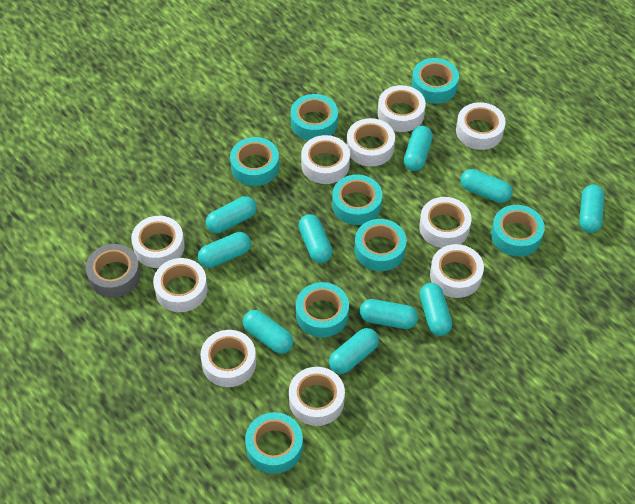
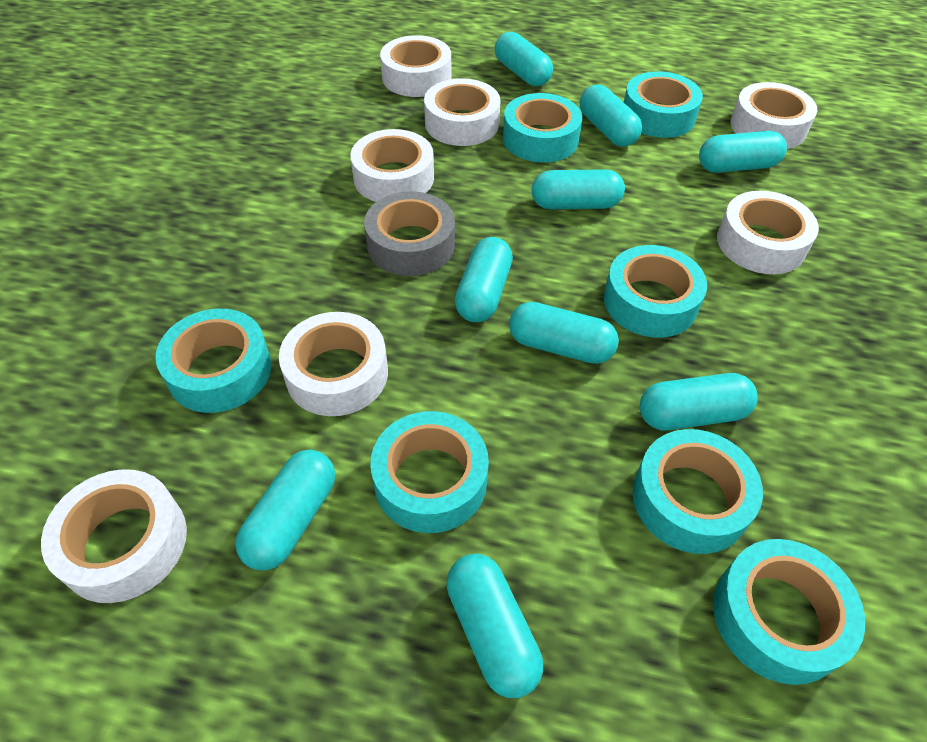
turquoise capsule: [198,232,251,268] [206,196,257,233] [243,310,293,354] [298,214,332,263] [329,328,379,374] [360,299,418,329] [404,126,433,171] [420,283,452,336] [460,169,513,203] [579,184,604,233] = 10 -> [235,450,335,571] [446,554,543,698] [455,237,513,322] [495,32,553,86] [509,302,619,364] [532,169,625,209] [580,85,642,147] [640,373,758,431] [699,131,787,173] = 9
turquoise tape: [230,137,279,186] [245,412,303,474] [291,94,338,141] [296,282,349,338] [332,174,382,225] [355,219,406,271] [411,58,459,104] [491,205,545,257] = 8 -> [155,309,272,413] [370,411,489,533] [503,93,582,163] [604,245,707,338] [624,71,703,138] [633,429,763,554] [713,539,865,685] = 7
white tape: [131,216,185,268] [153,258,208,312] [200,330,256,387] [289,367,345,426] [301,135,350,184] [347,118,395,167] [378,85,426,132] [419,197,471,248] [430,244,484,298] [456,102,506,150] = 10 -> [41,469,187,603] [279,312,388,416] [350,129,434,202] [380,35,451,97] [424,78,501,146] [717,191,819,274] [730,82,817,149] = 7

